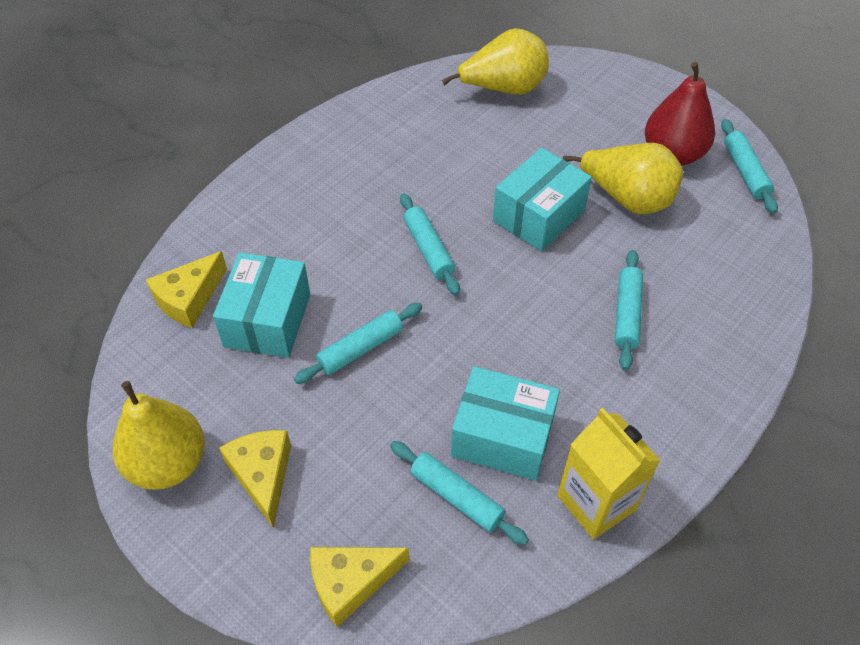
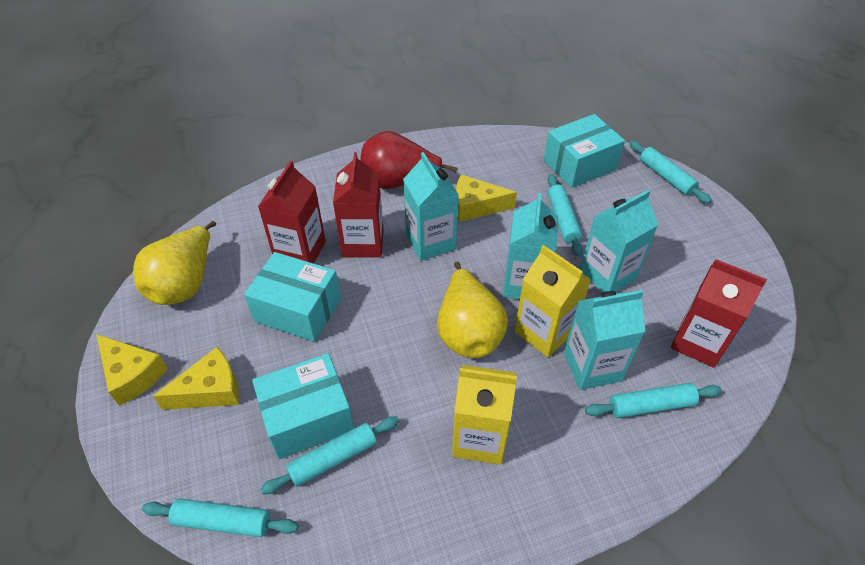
red carton: none = 0 -> [258,161,326,264] [333,152,384,258] [671,259,767,368] = 3
turquoise carton: none = 0 -> [403,152,459,261] [503,193,558,299] [564,290,646,390] [580,190,658,292] = 4
yellow carton: [557,408,660,540] = 1 -> [452,365,517,465] [515,245,591,357] = 2
yellow pear: [113,381,205,490] [442,28,549,95] [563,143,683,214] = 3 -> [133,221,216,305] [437,262,508,358] = 2

